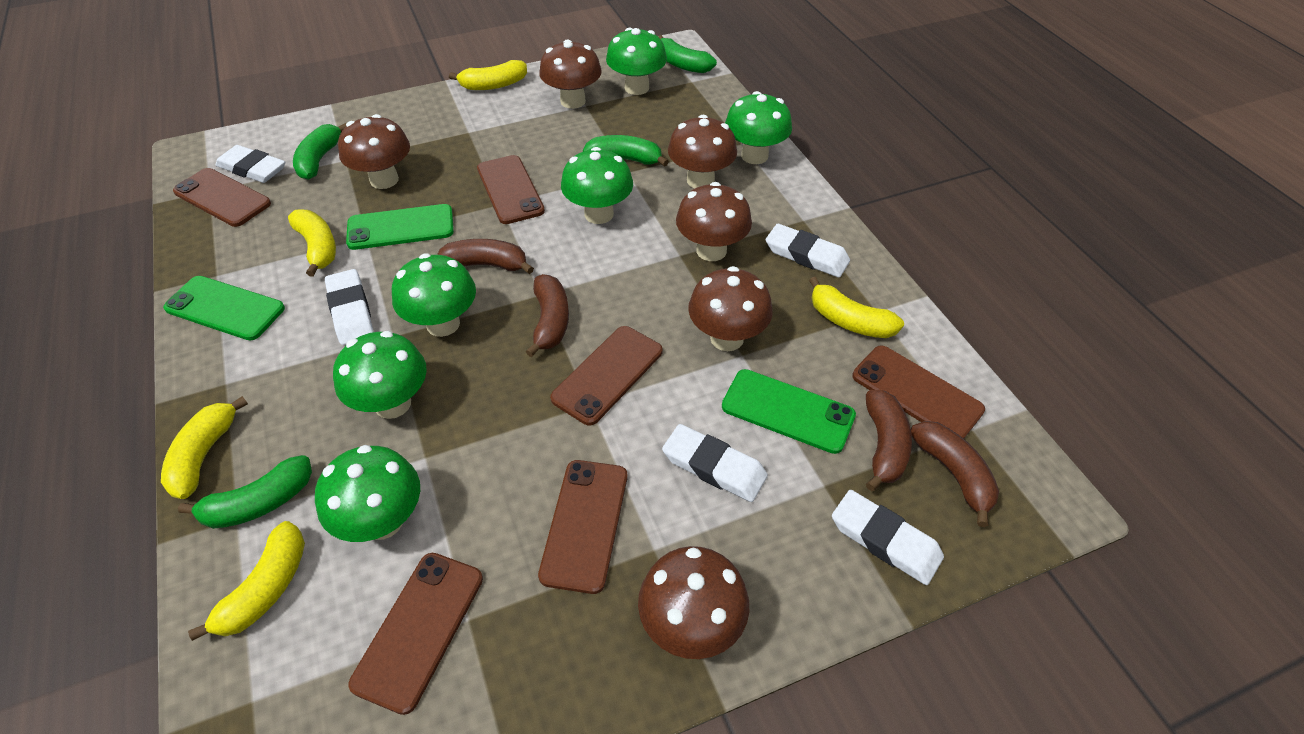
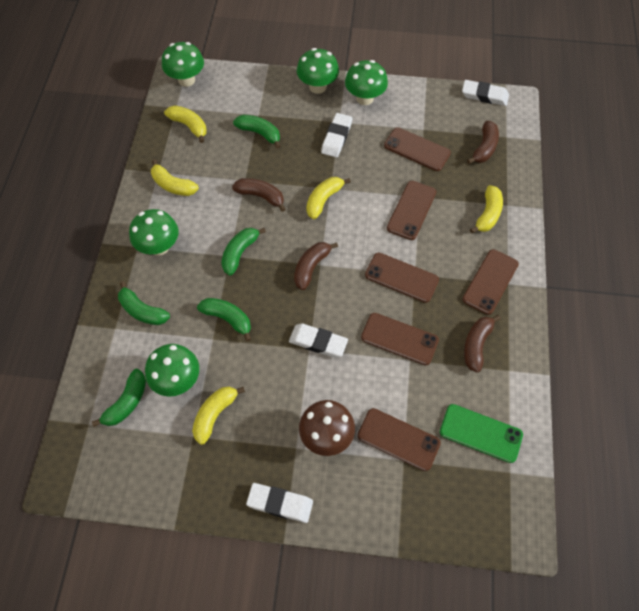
brown mushroom: [338,114,410,189] [539,39,602,109] [638,546,749,659] [668,115,737,188] [676,182,752,261] [688,266,773,351] = 6 -> [299,400,355,456] = 1
green banana: [178,455,312,529] [293,123,347,180] [583,135,669,167] [658,35,717,73] = 4 -> [92,369,146,427] [118,281,170,325] [197,298,251,342] [221,228,266,275] [233,115,281,149] = 5
green mushroom: [315,445,420,542] [333,331,427,419] [392,253,476,337] [561,147,633,224] [606,28,667,95] [725,91,792,164] = 6 -> [129,209,178,256] [145,344,199,396] [162,42,204,87] [297,48,339,94] [345,60,388,105] = 5
green phone: [163,276,285,340] [346,204,454,250] [722,369,856,454] = 3 -> [440,404,523,463] = 1
white eraser: [216,145,285,183] [325,269,374,345] [662,424,768,502] [766,224,850,278] [832,490,944,585] = 5 -> [246,483,313,523] [289,323,348,358] [321,113,352,158] [462,80,509,106] = 4

